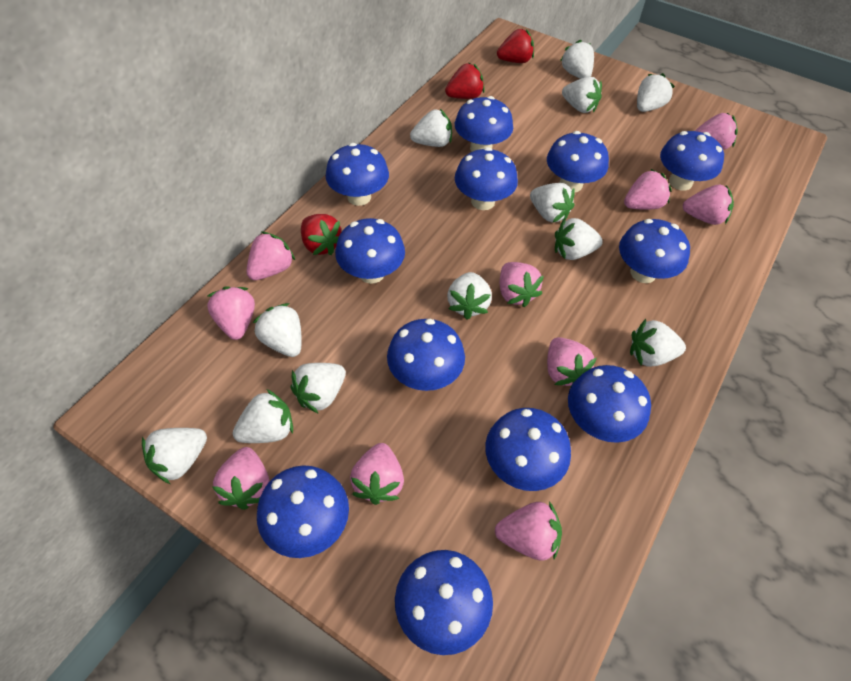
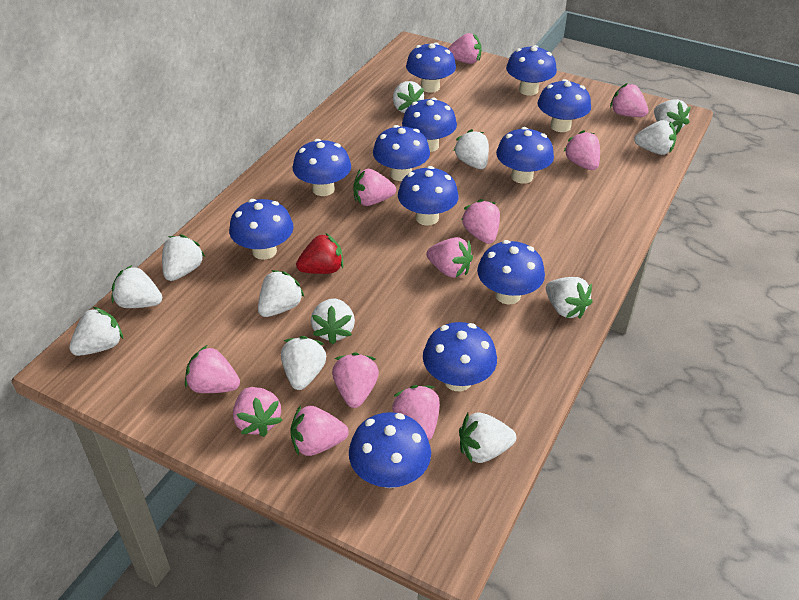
pink strawberry: [207,286,255,340] [212,447,269,510] [247,232,295,280] [350,443,404,505] [495,502,562,561] [500,262,544,307] [547,337,597,388] [624,169,672,210] [683,185,734,225] [695,113,738,150] = 10 -> [185,345,240,393] [233,387,283,437] [290,405,349,456] [332,352,379,408] [353,169,396,206] [392,385,440,441] [426,237,473,278] [448,33,482,64] [461,199,500,244] [563,130,600,170] [610,83,649,117] = 11
red strawberry: [301,214,341,255] [445,63,485,99] [497,29,534,63] = 3 -> [296,233,343,274] = 1

